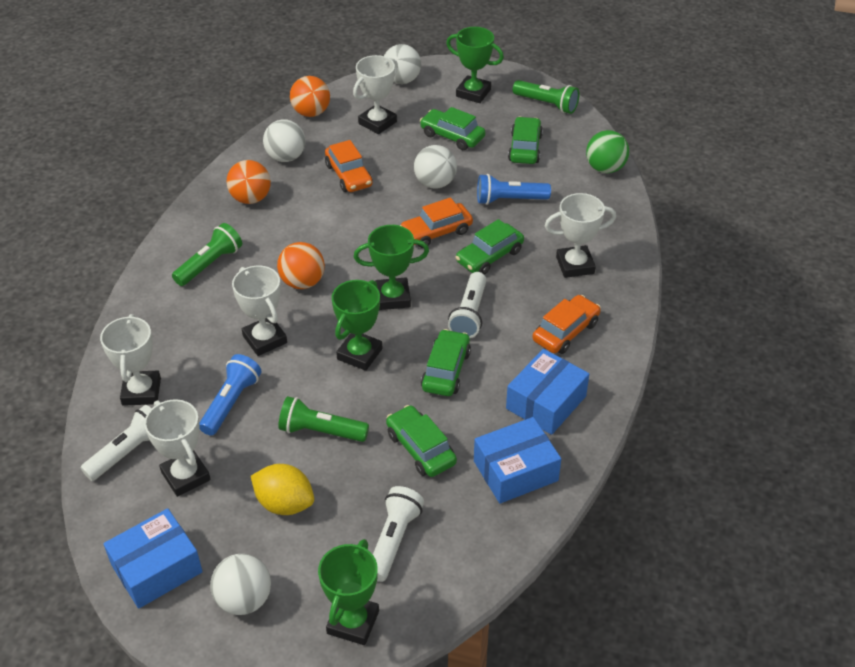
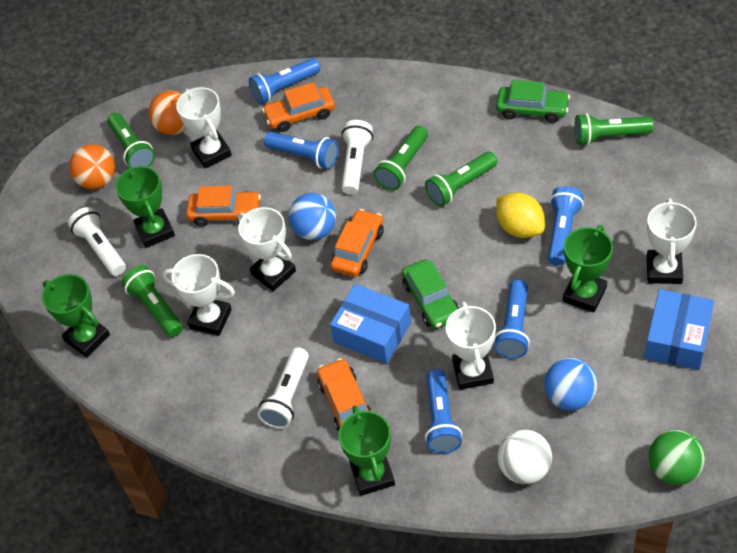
blue ball: none = 0 -> [289,193,336,240] [544,358,598,411] = 2
blue box: [103,508,203,609] [474,417,561,504] [506,349,589,435] = 3 -> [330,284,411,364] [644,289,714,370] = 2
blue flashlight: [199,354,261,436] [477,174,551,205] = 2 -> [249,58,321,104] [264,131,339,169] [425,369,462,454] [494,280,530,359] [548,186,584,266] = 5
green car: [386,405,457,477] [420,107,485,150] [421,329,471,396] [455,219,524,275] [508,117,543,164] = 5 -> [402,259,459,329] [496,80,570,123] = 2
green flashlight: [172,223,242,286] [278,396,369,442] [513,80,579,114] = 3 -> [107,113,155,168] [121,265,183,337] [374,126,428,190] [425,152,497,207] [575,113,654,146] = 5
orange ball: [227,160,271,204] [277,242,325,289] [290,76,330,117] = 3 -> [69,144,115,189] [149,91,187,135] = 2
orange car: [325,140,373,192] [400,197,473,248] [533,295,601,354] = 3 -> [186,186,261,227] [262,82,335,132] [317,358,372,432] [330,209,383,277] = 4
white ball: [210,554,271,615] [263,119,305,162] [384,44,421,84] [414,145,457,188] = 4 -> [497,429,552,484] = 1

